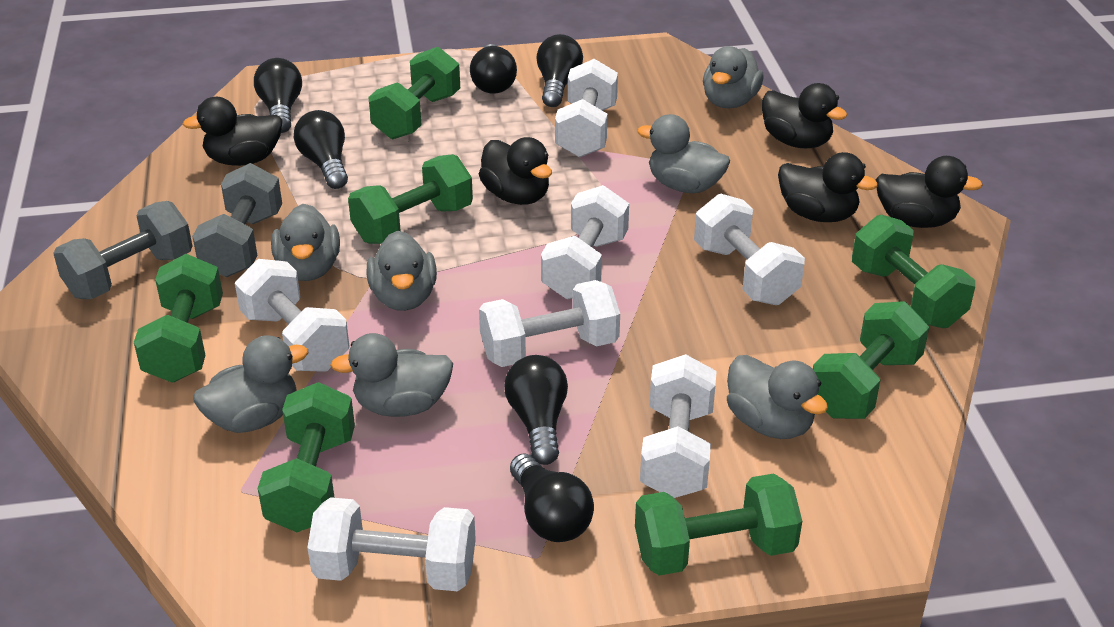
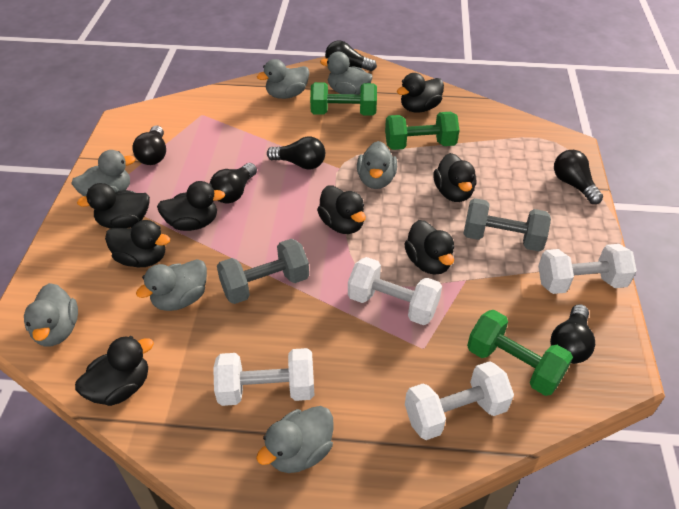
black duck: [183,97,283,166] [479,137,552,205] [762,83,847,148] [778,152,878,222] [876,156,983,228] = 5 -> [75,336,154,406] [77,183,150,229] [105,220,170,267] [157,181,225,231] [317,185,366,234] [397,73,444,113] [404,220,454,274] [433,153,476,202] = 8
green dumbbell: [134,254,223,382] [258,382,355,532] [348,154,473,244] [368,47,460,139] [635,474,802,575] [813,301,929,419] [852,214,975,328] = 7 -> [310,82,377,116] [385,112,459,150] [467,310,573,396] = 3
white dumbbell: [235,259,350,372] [307,497,476,591] [479,280,620,367] [541,185,629,299] [555,59,618,158] [640,354,717,498] [694,194,805,305] = 7 -> [213,348,315,406] [348,257,442,325] [405,361,514,440] [538,244,637,294] = 4

